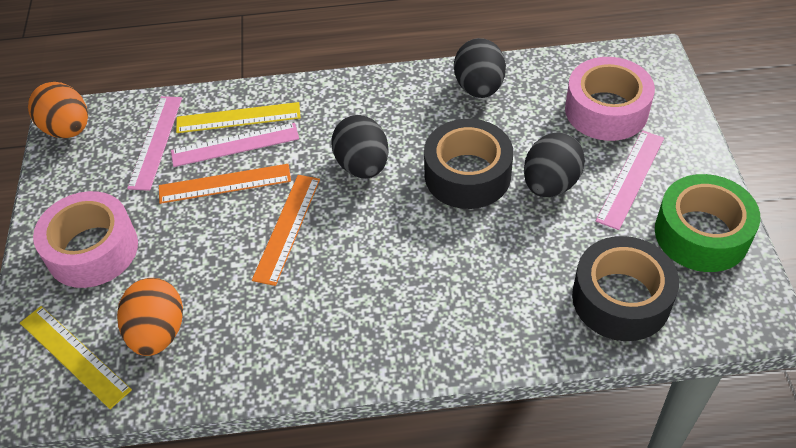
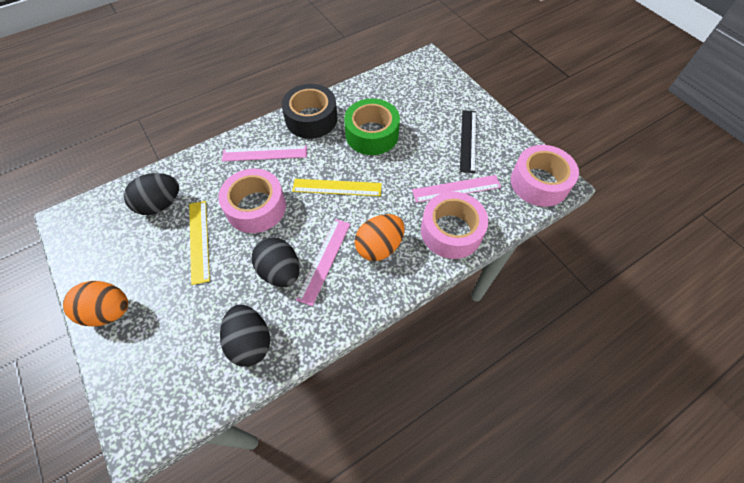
black ruler: none = 0 -> [460,110,477,173] = 1
black tape: [424,119,513,209] [572,236,679,341] = 2 -> [282,84,338,139] = 1
orange ruler: [159,164,291,204] [252,175,320,286] = 2 -> none = 0
pink tape: [33,191,138,288] [565,57,655,141] = 2 -> [218,169,286,233] [421,192,488,259] [511,145,579,207] = 3

